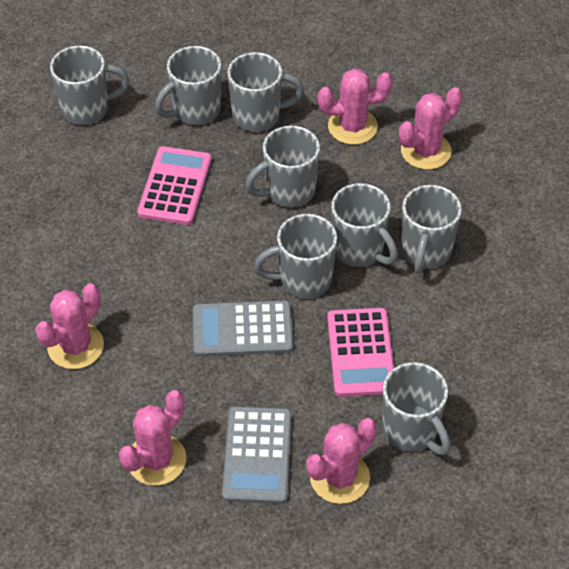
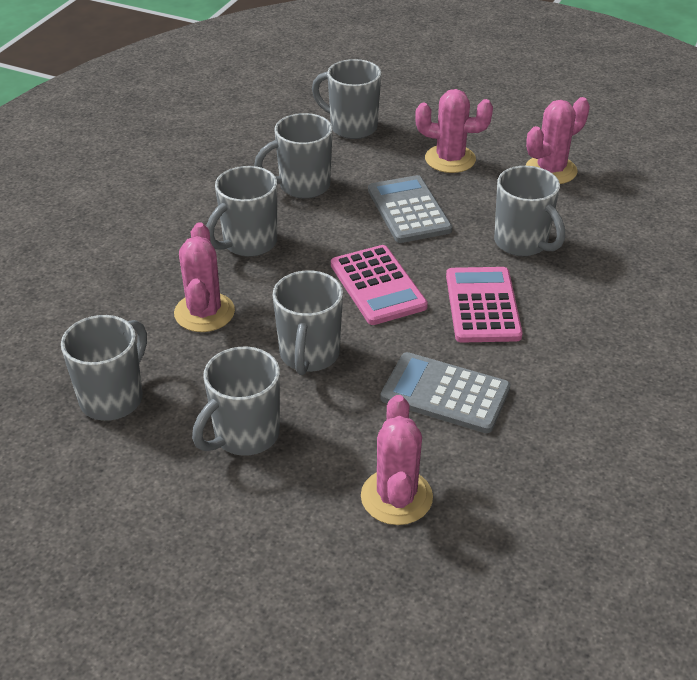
grey mug: [50,46,129,125] [155,46,221,125] [228,52,304,132] [245,126,320,207] [254,214,337,298] [331,183,398,267] [382,362,451,455] [401,185,462,274] = 8 -> [61,315,147,421] [192,346,280,456] [206,166,277,257] [254,113,333,199] [272,270,343,375] [312,59,381,139] [494,166,565,256] = 7
pink cactus: [35,283,104,369] [119,390,186,486] [306,418,377,504] [318,68,393,145] [399,87,462,170] = 5 -> [174,223,235,332] [361,395,433,525] [415,89,493,173] [526,97,590,184] = 4

